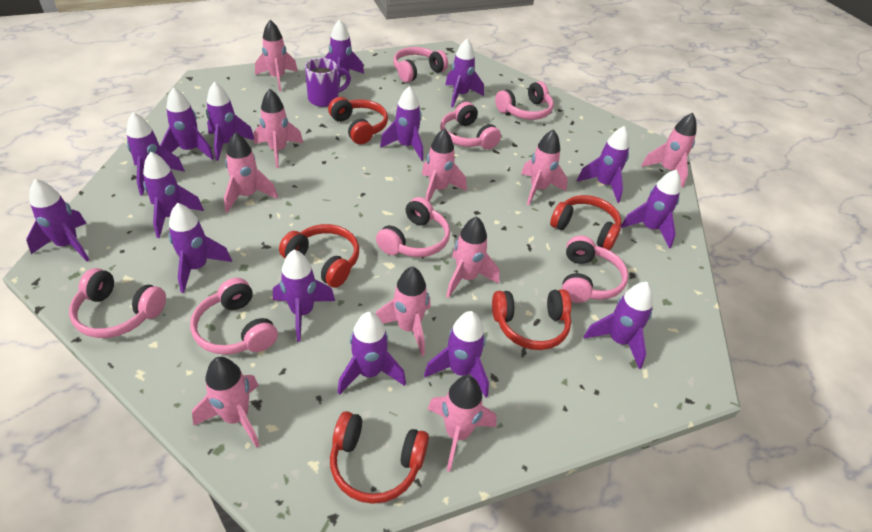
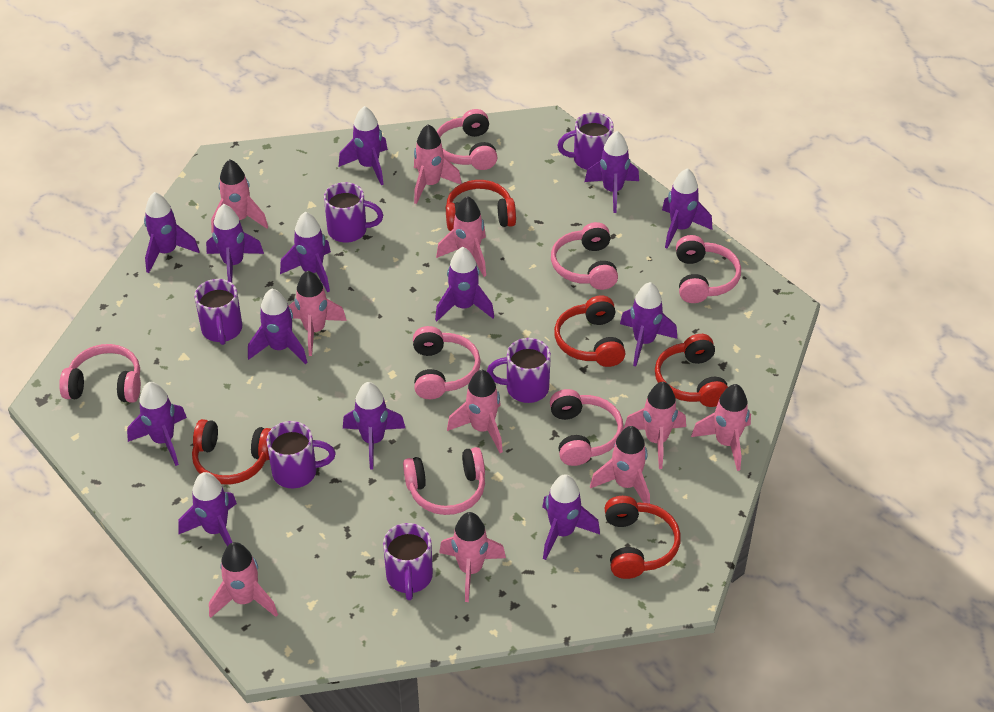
purple mug: [305,58,351,107] = 1 -> [195,279,242,345] [266,421,336,488] [324,182,383,243] [383,523,433,600] [487,338,551,403] [557,112,614,170] = 6
purple rocket: [26,179,89,262] [126,112,185,196] [143,152,204,238] [160,87,214,160] [168,203,232,293] [206,82,254,161] [273,250,335,342] [325,19,364,88] [338,312,406,395] [380,86,424,161] [424,311,489,398] [445,38,484,107] [577,126,630,203] [584,282,653,369] [621,170,681,248] = 15 -> [127,382,187,466] [144,192,200,273] [178,472,237,546] [206,204,264,283] [248,289,308,364] [280,212,331,292] [338,106,388,185] [343,382,405,469] [435,247,494,321] [542,474,600,560] [585,131,639,213] [620,282,677,366] [662,168,712,249] = 13

